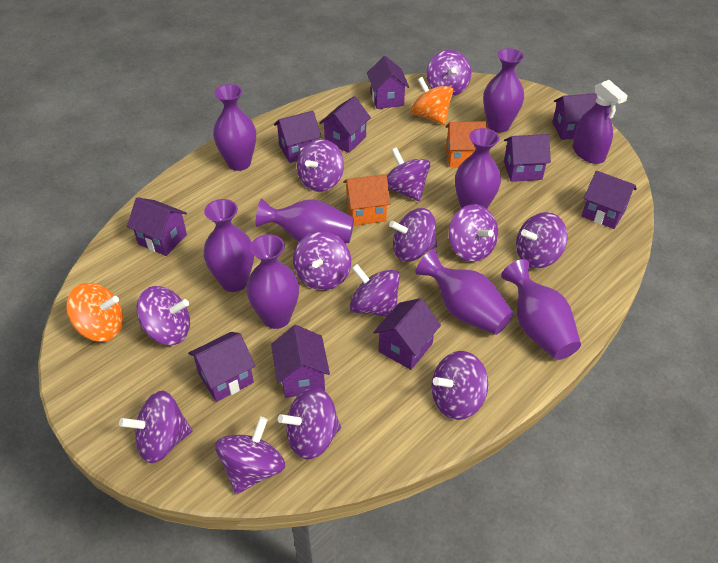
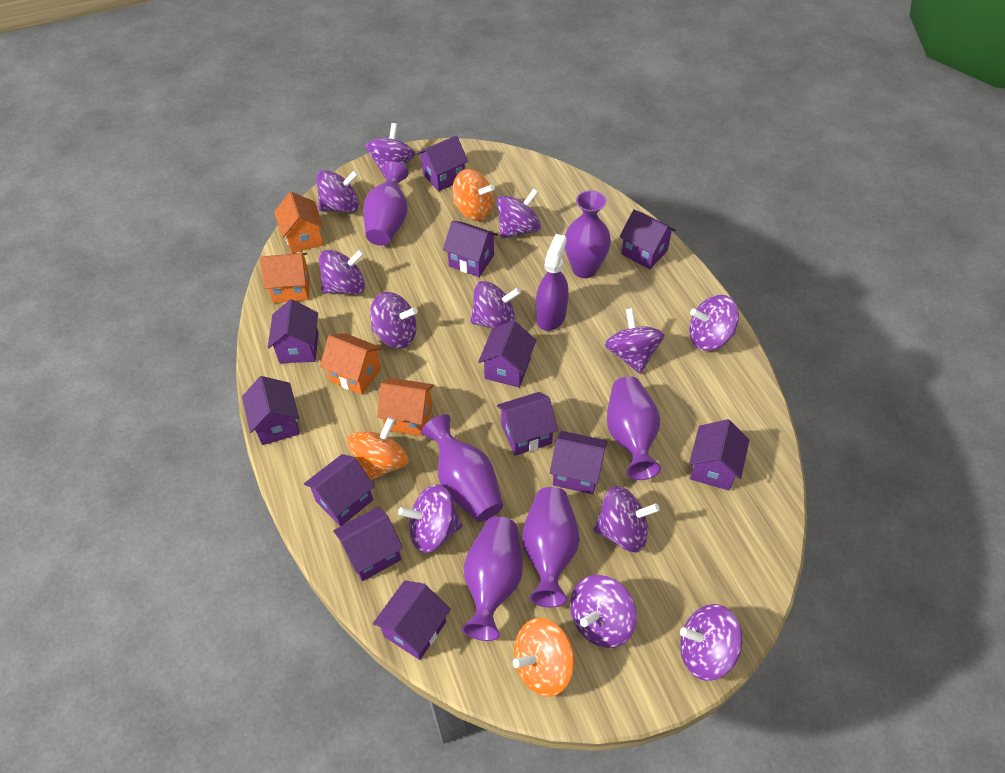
orange house: [343,174,391,226] [445,121,487,167] = 2 -> [260,253,310,303] [274,192,324,253] [320,333,382,395] [377,378,434,437] = 4
orange spinning top: [66,283,123,341] [411,77,453,125] = 2 -> [347,417,409,480] [453,169,495,221] [513,618,574,697] = 3
purple house: [127,197,187,256] [188,332,255,402] [271,325,330,398] [274,111,322,163] [319,96,371,153] [367,56,409,109] [373,298,441,370] [504,134,551,182] [552,93,597,140] [582,171,637,229] = 10 -> [242,376,300,445] [268,299,319,363] [304,454,374,526] [333,507,403,581] [373,580,451,660] [417,135,468,191] [443,221,498,277] [478,320,536,387] [497,392,558,456] [550,431,608,494] [619,210,676,269] [689,419,749,491] = 12
purple spinning top: [119,391,192,463] [137,286,190,345] [215,417,285,494] [278,387,341,460] [293,231,351,290] [297,139,344,192] [350,264,400,317] [387,147,431,201] [389,208,437,262] [426,50,471,96] [431,351,488,420] [448,204,498,262] [516,212,568,268] = 13 -> [316,170,359,212] [319,249,365,294] [365,123,415,179] [370,292,418,348] [398,484,463,553] [470,281,521,329] [497,188,541,239] [570,575,637,648] [593,486,660,552] [605,308,665,374] [680,604,742,681] [689,295,739,351] = 12
purple vase: [203,199,254,292] [213,84,256,171] [246,234,299,329] [256,199,354,243] [415,250,514,335] [455,128,501,208] [483,48,524,132] [501,259,581,360] = 8 -> [363,161,409,246] [421,414,503,522] [462,516,523,641] [522,487,580,607] [565,190,611,278] [607,376,661,480] = 6

